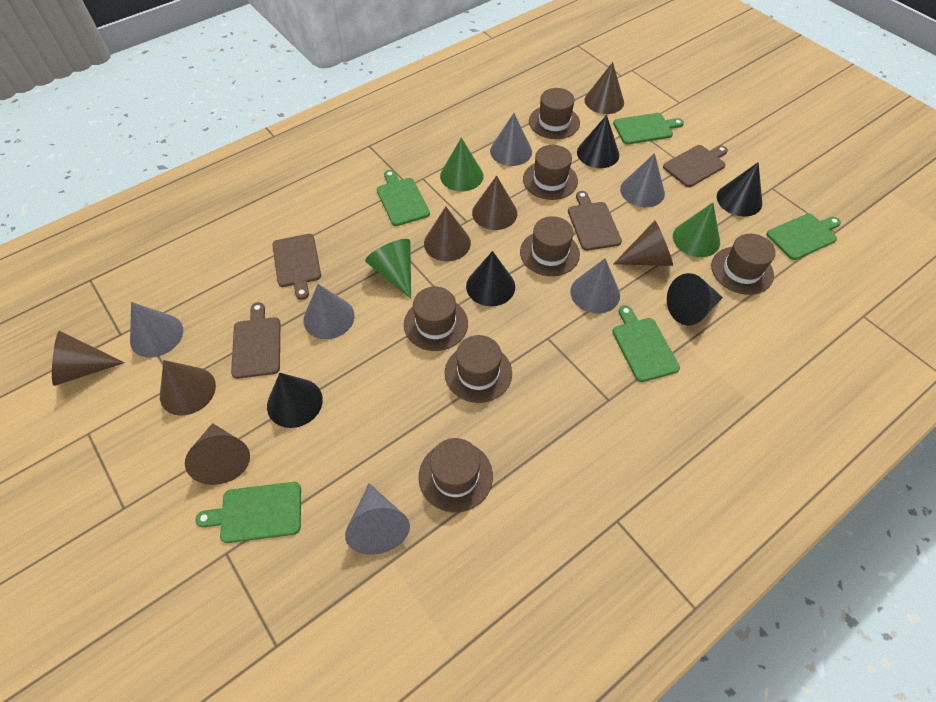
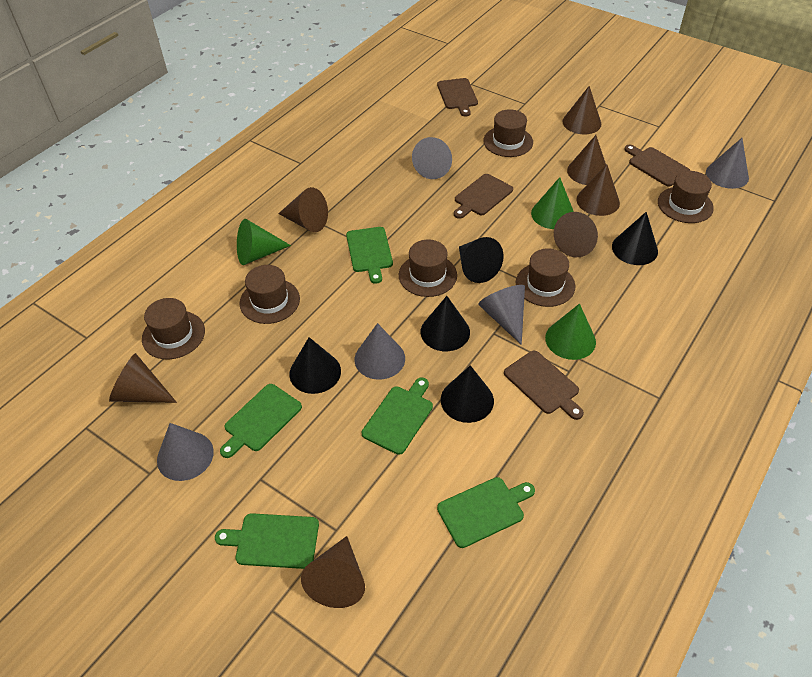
brown hat: [404,287,468,351] [419,438,493,512] [445,335,512,403] [520,216,580,276] [523,145,578,200] [529,88,580,139] [711,234,776,295] = 7 -> [142,298,205,359] [240,265,300,324] [399,239,457,297] [483,109,533,157] [516,248,575,307] [658,171,714,223] = 6
grey cone: [130,302,183,358] [303,284,355,339] [345,483,410,555] [490,113,532,166] [570,258,620,314] [620,153,665,207] = 6 -> [157,423,214,481] [355,323,405,380] [412,137,452,179] [478,285,525,345] [706,138,749,189] = 5

